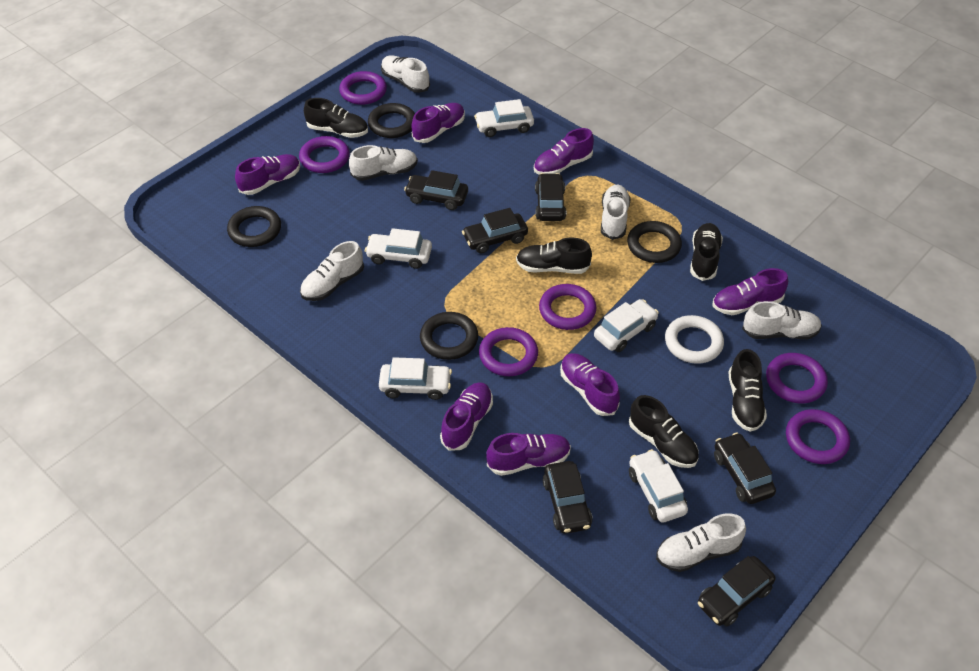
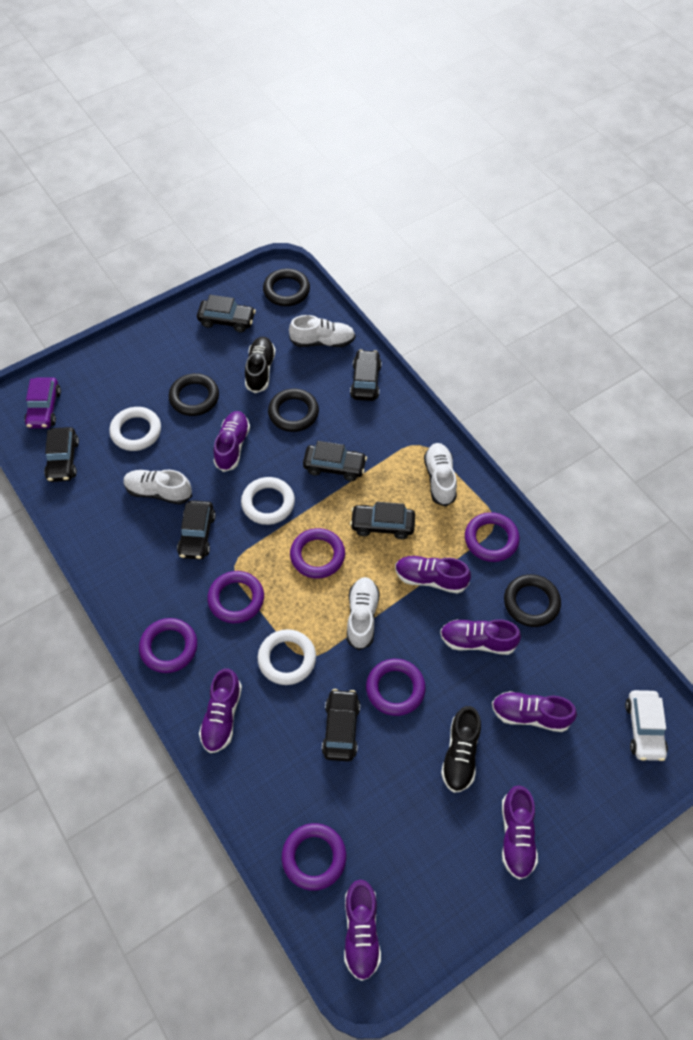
black car: [404,170,468,210] [462,208,528,253] [535,173,566,221] [543,461,593,534] [698,556,775,627] [714,433,776,504] = 6 -> [44,427,79,482] [177,500,216,560] [197,295,256,332] [303,441,367,481] [322,689,360,761] [350,349,382,401] [350,502,415,539] = 7
black shoe: [304,98,368,138] [516,238,592,274] [629,395,699,468] [690,223,723,281] [728,349,767,432] = 5 -> [245,337,276,393] [441,706,481,793] = 2
purple car: none = 0 -> [24,377,61,429] = 1
white car: [365,228,432,269] [379,357,452,400] [474,99,534,137] [594,299,659,352] [629,449,688,522] = 5 -> [625,690,668,761] = 1
white ring: [665,315,724,364] = 1 -> [109,407,161,451] [241,477,295,525] [258,629,316,685] = 3
white shoe: [300,241,364,301] [349,145,418,181] [381,55,430,93] [601,185,631,240] [656,513,746,572] [742,301,822,340] = 6 -> [123,470,192,505] [289,315,355,347] [347,577,380,650] [424,443,457,507] = 4

